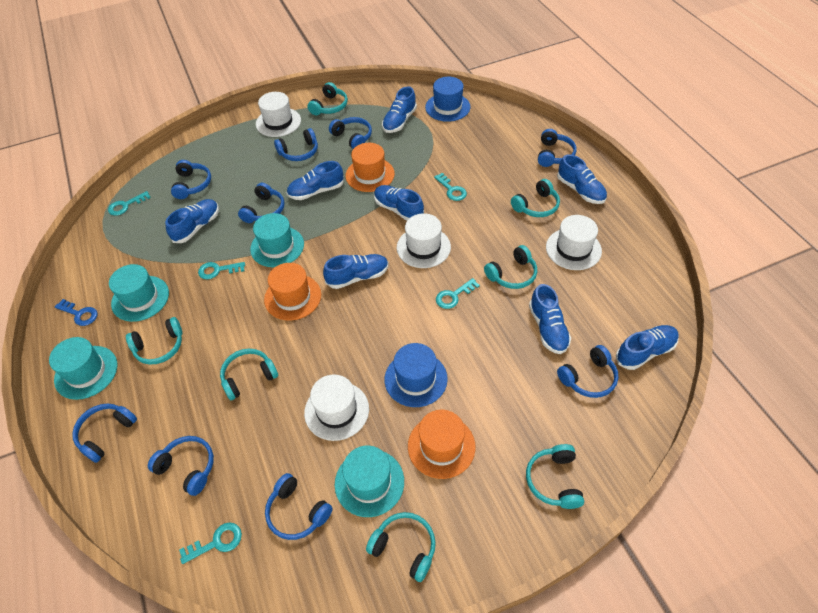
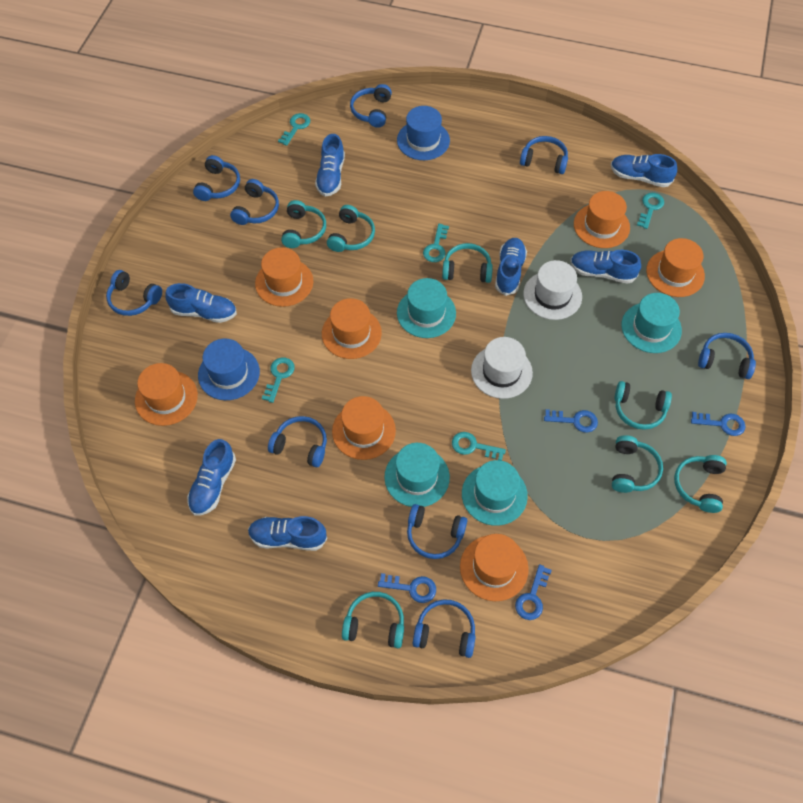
blue key: [55,299,98,326] = 1 -> [378,573,436,603] [515,564,552,620] [544,409,598,433] [691,412,745,436] = 4
blue shoe: [165,199,219,243] [287,161,344,200] [323,254,389,289] [374,185,424,220] [382,86,417,133] [529,284,571,354] [557,154,607,204] [616,325,679,370] = 8 -> [165,283,237,323] [187,439,236,516] [248,516,327,551] [315,134,345,196] [495,238,527,296] [570,250,641,284] [611,154,677,187] = 7
orange hat: [264,263,321,320] [345,143,395,192] [408,410,476,479] = 3 -> [135,363,198,426] [255,247,313,307] [322,298,382,359] [332,396,396,460] [460,534,529,601] [574,191,630,248] [646,238,705,297] = 7
white hat: [256,92,301,137] [304,374,369,441] [397,213,451,268] [546,215,602,270] = 4 -> [471,337,533,399] [523,260,582,320] = 2

